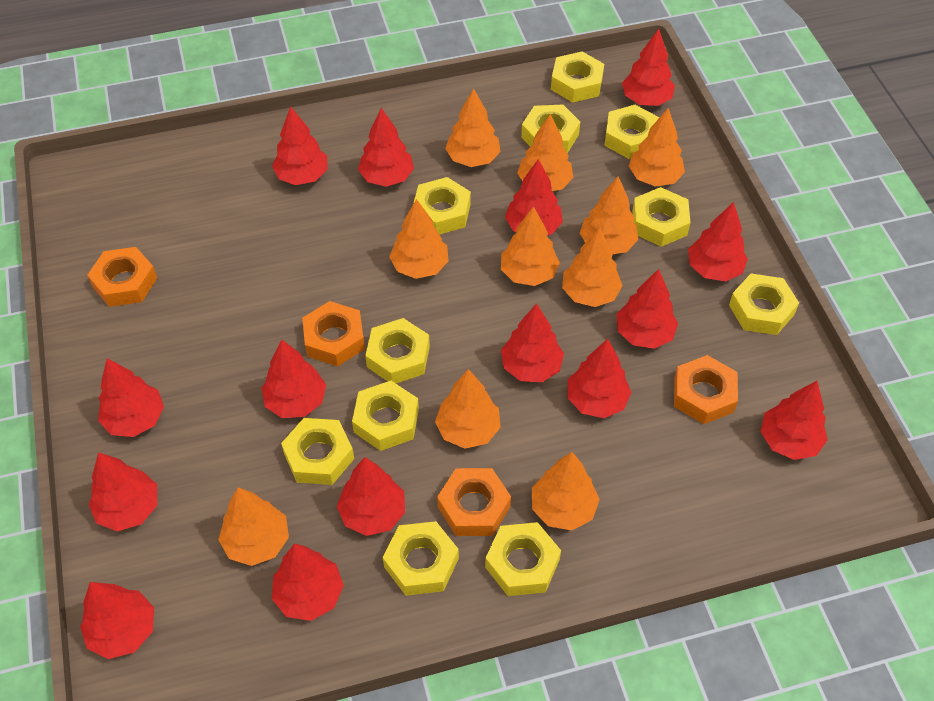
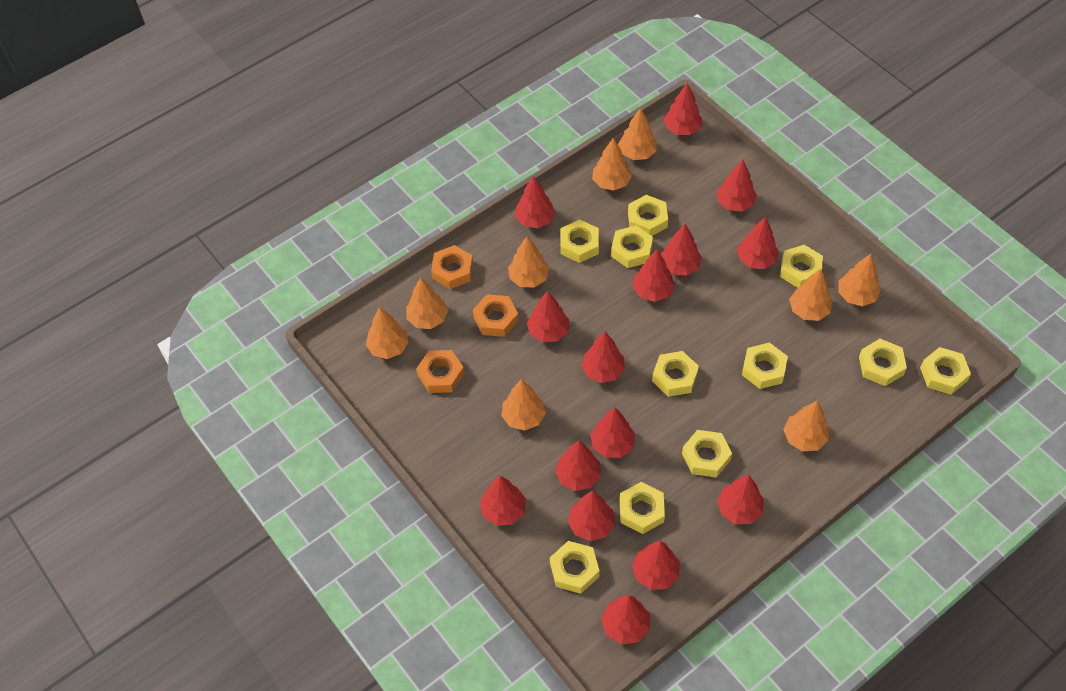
orange nut: [87,247,157,307] [302,301,365,367] [437,468,511,536] [674,355,738,424] = 4 -> [416,350,464,393] [431,245,473,289] [473,294,519,337] = 3
orange tree: [218,487,289,566] [389,199,449,279] [435,369,501,449] [445,88,501,167] [501,206,560,286] [517,114,573,191] [532,452,600,530] [562,228,623,307] [580,176,638,255] [629,108,685,187] = 10 -> [366,307,409,359] [406,278,448,329] [501,379,546,431] [508,236,550,288] [592,138,632,190] [618,108,657,160] [783,401,829,451] [789,269,832,321] [838,254,881,306] = 9

